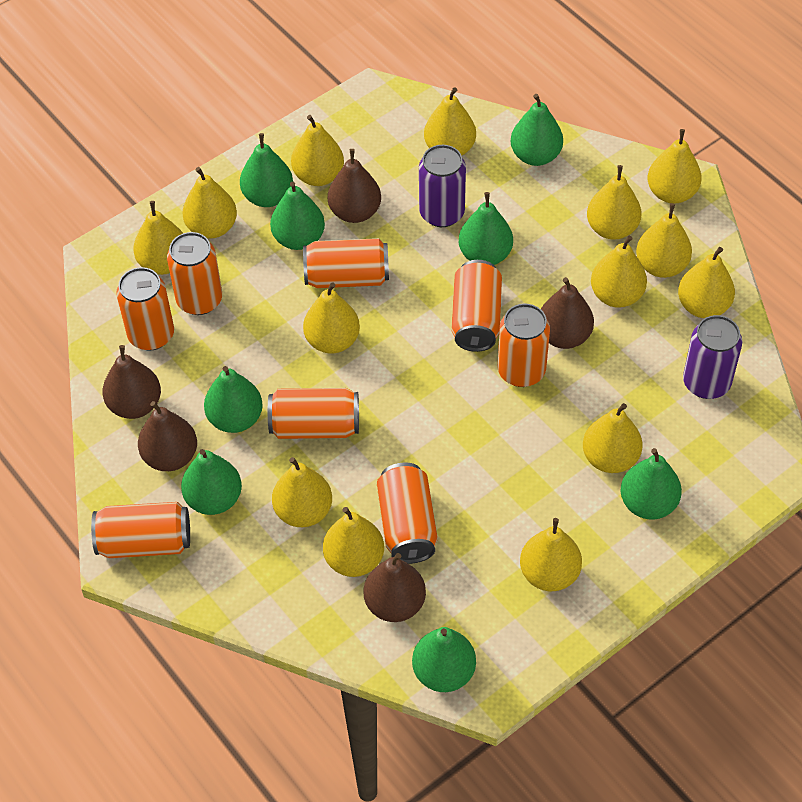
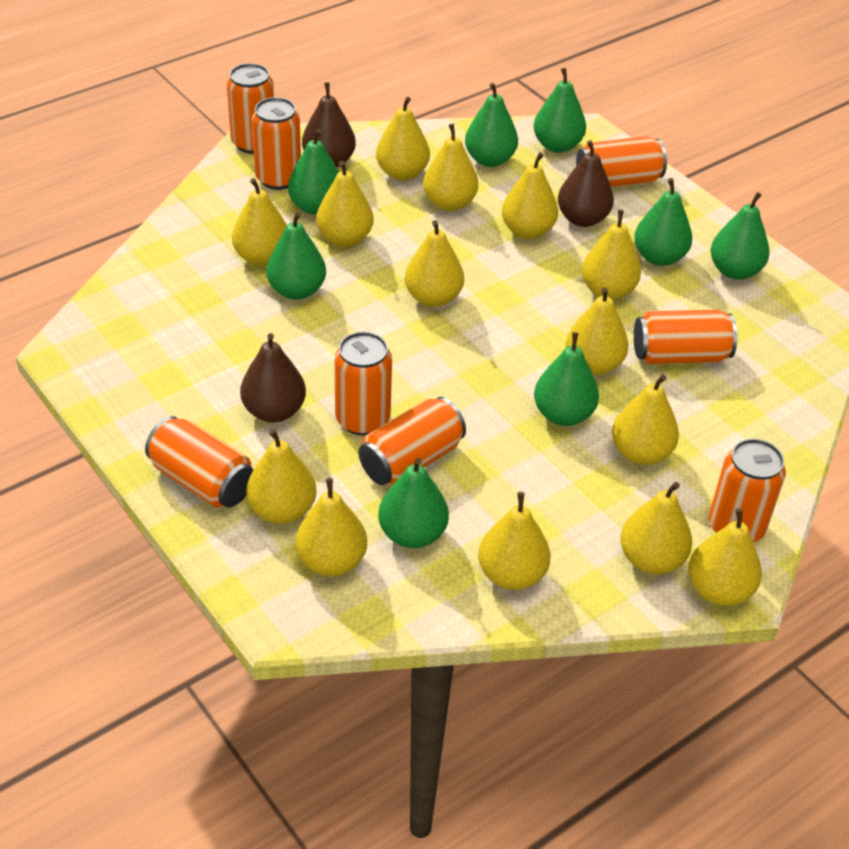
brown pear: [102,345,161,419] [138,401,197,471] [328,149,381,223] [364,553,426,622] [541,277,594,349] = 5 -> [240,333,306,423] [302,82,356,167] [558,140,614,227] = 3
purple can: [419,145,466,227] [683,315,742,399] = 2 -> none = 0

